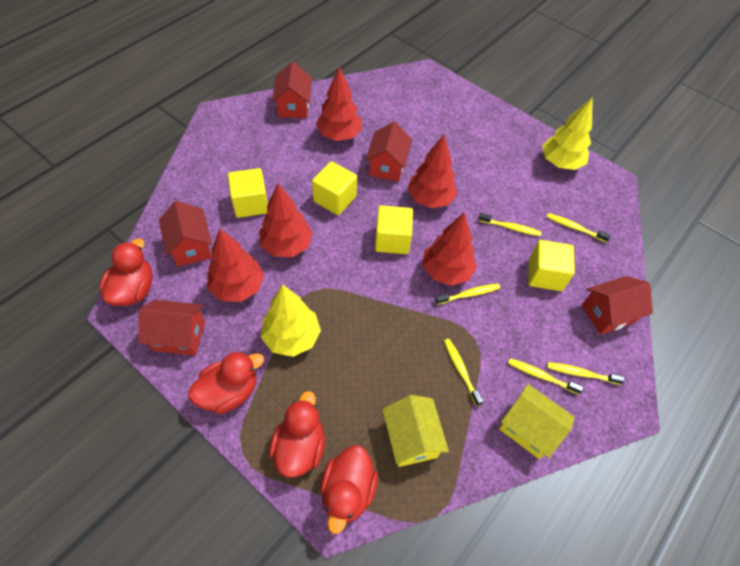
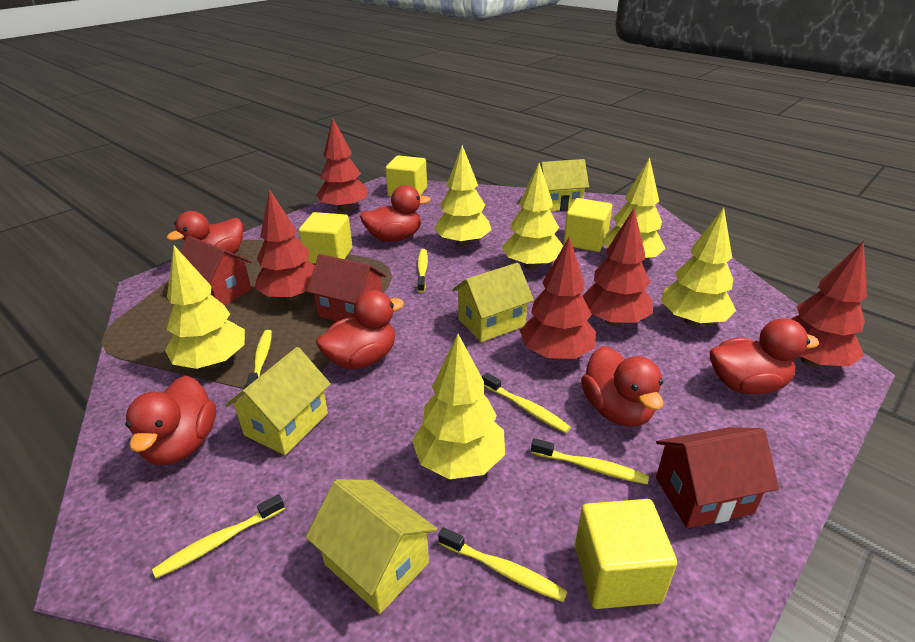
red duck: [99,239,153,306] [188,351,264,414] [269,391,325,478] [320,445,378,534] = 4 -> [126,376,216,465] [167,211,243,256] [316,290,404,370] [360,185,430,242] [581,346,664,427] [710,318,819,395] = 6
red house: [139,300,205,356] [159,201,212,267] [272,62,312,118] [365,122,412,182] [582,276,653,335] = 5 -> [180,236,252,306] [307,254,386,321] [656,427,779,528] = 3
yellow house: [382,395,449,467] [499,384,574,459] = 2 -> [225,347,331,455] [306,479,437,614] [452,263,534,342] [540,159,589,211] = 4
yellow tree: [261,284,321,357] [542,98,592,170] = 2 -> [165,246,245,369] [412,334,505,479] [434,145,492,247] [502,163,563,269] [603,157,666,258] [661,208,736,326] = 6

